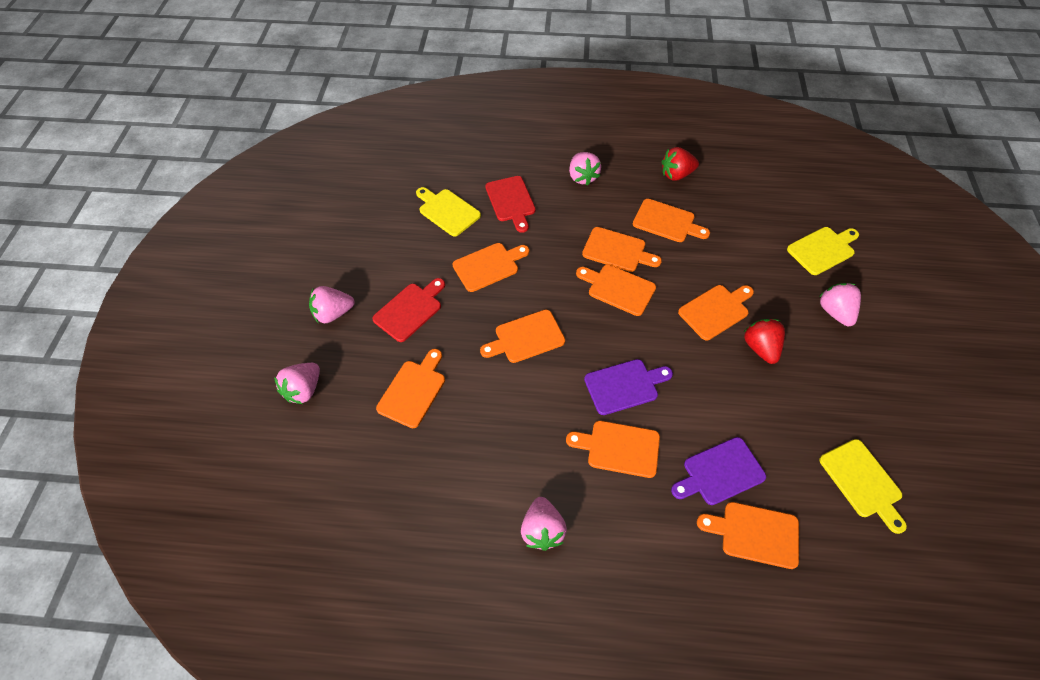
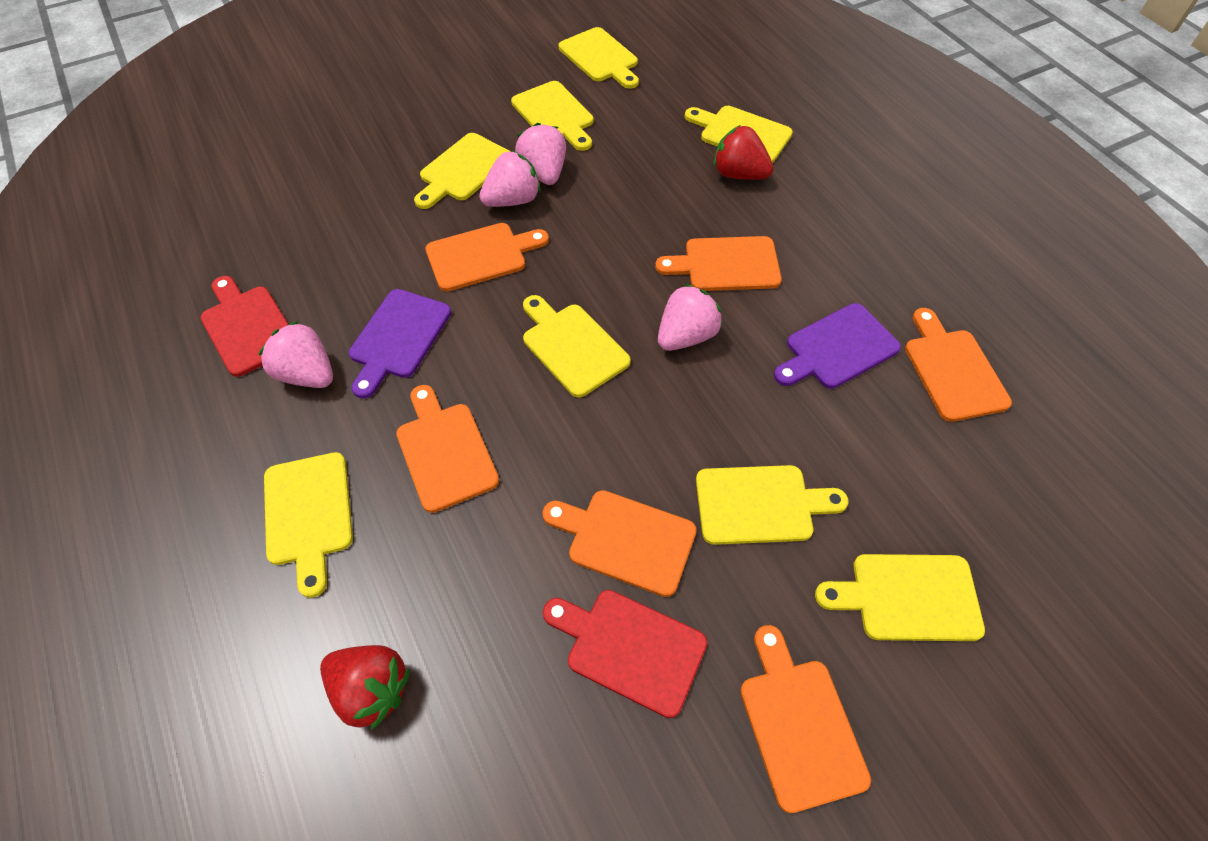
orange cutting board: [376,349,445,428] [452,243,529,292] [480,310,565,363] [566,421,660,478] [576,265,656,316] [582,227,662,272] [633,199,710,242] [678,285,754,340] [697,502,799,569] = 9 -> [396,385,499,513] [425,223,549,292] [542,490,697,597] [655,236,782,291] [740,625,871,813] [905,308,1012,422] = 6
pink strawberry: [274,363,320,404] [309,286,355,323] [521,497,567,551] [569,152,601,186] [819,283,861,326] = 5 -> [259,321,333,388] [479,150,541,207] [515,123,566,185] [658,284,723,351] = 4
yellow cutting board: [416,187,481,237] [787,227,859,275] [819,439,907,534] = 3 -> [264,452,353,598] [414,133,511,209] [511,81,594,151] [523,295,631,398] [559,27,639,89] [685,106,793,163] [696,465,848,545] [815,554,985,641] = 8

